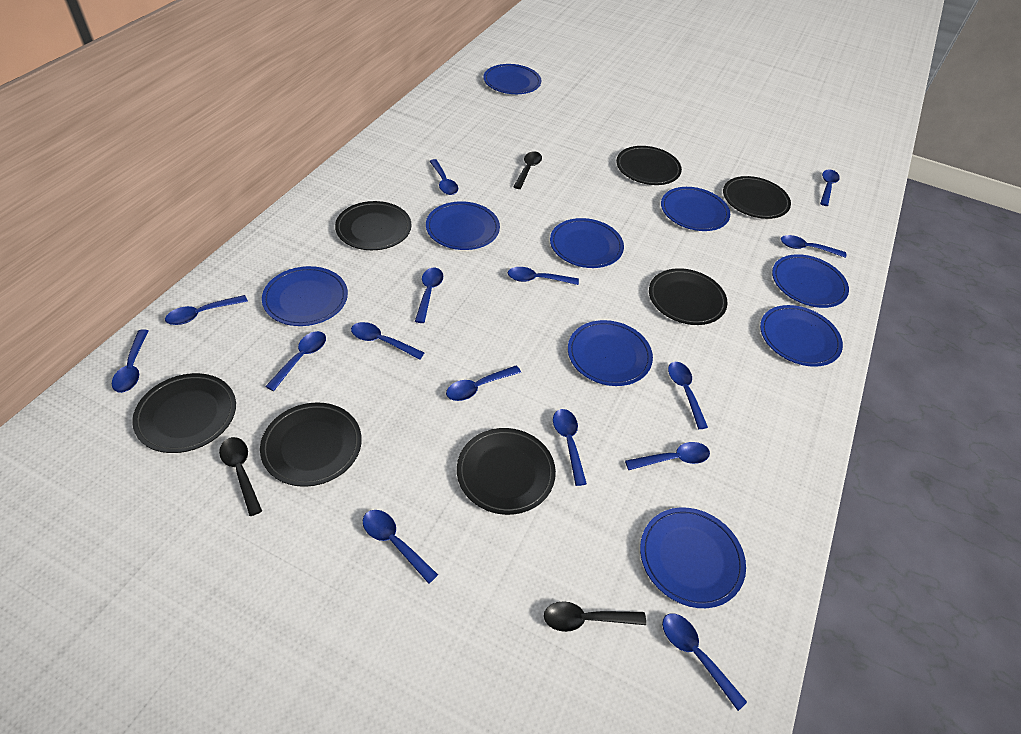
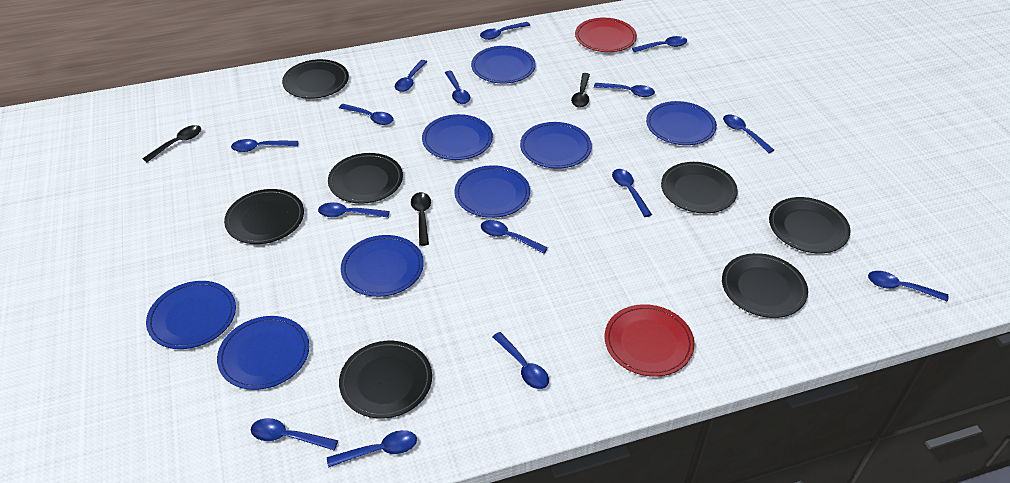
blue plate: [262,266,348,326] [426,201,500,250] [483,64,541,94] [550,218,624,268] [568,320,653,386] [640,507,746,608] [661,187,730,231] [760,305,843,367] [772,254,849,308] = 9 -> [146,281,236,349] [217,316,309,390] [341,235,424,297] [422,114,493,160] [454,165,530,218] [471,46,536,83] [520,122,592,169] [646,101,717,145] = 8
red plate: none = 0 -> [575,18,637,52] [604,304,695,377] = 2

